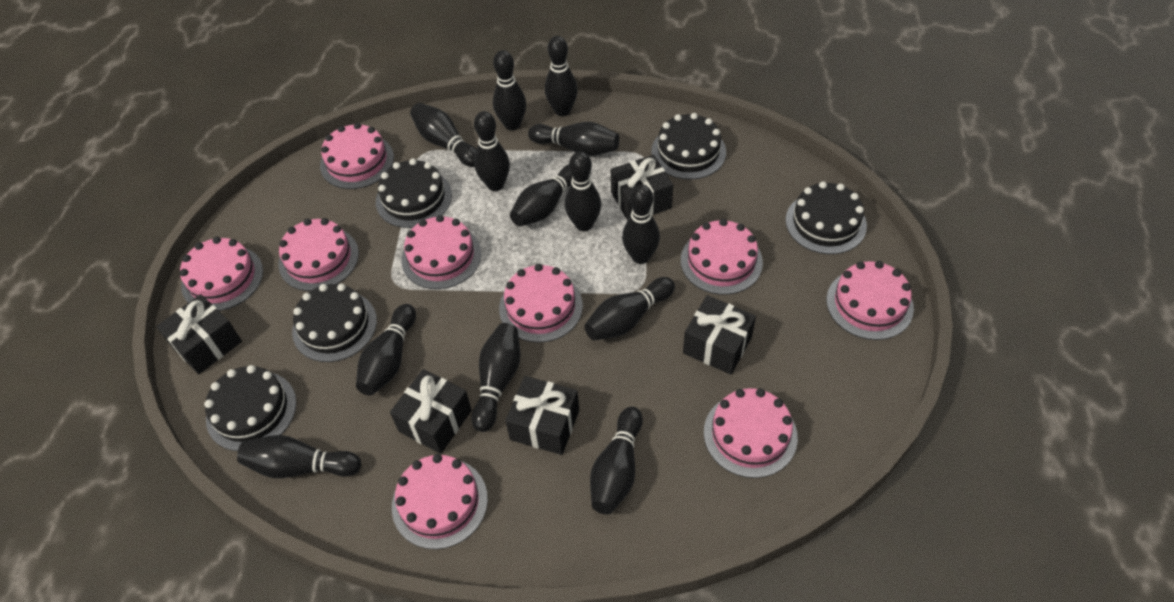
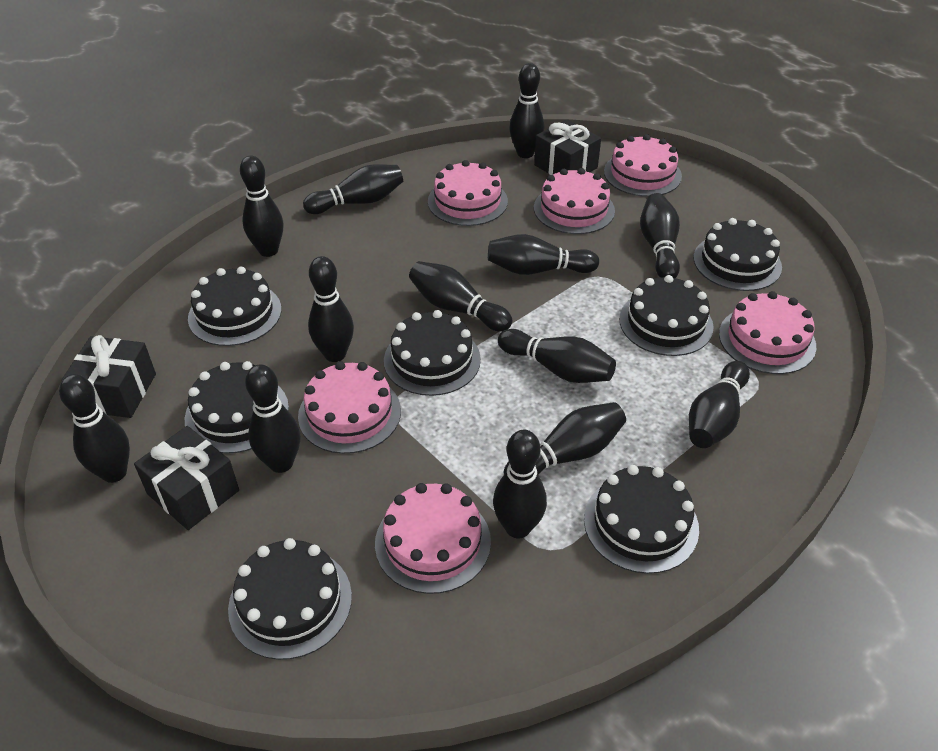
black cake: [204,365,296,451] [292,284,377,362] [376,158,452,228] [651,113,726,180] [786,181,867,254] = 5 -> [185,361,289,454] [188,267,281,346] [228,538,352,660] [384,310,481,396] [584,465,699,574] [619,275,714,356] [693,218,782,291] = 7
black gift: [156,294,242,374] [390,369,472,454] [505,376,579,455] [611,155,673,221] [683,295,756,375] = 5 -> [62,335,156,418] [134,426,239,530] [534,120,601,175] = 3
pink cake: [180,237,263,311] [278,218,359,291] [320,123,394,189] [392,454,488,549] [401,215,482,289] [499,264,583,343] [681,219,763,295] [704,388,798,478] [826,261,914,340] = 9 -> [298,361,401,454] [375,483,491,594] [428,160,508,226] [534,168,615,234] [604,134,682,197] [719,291,816,374] = 6

